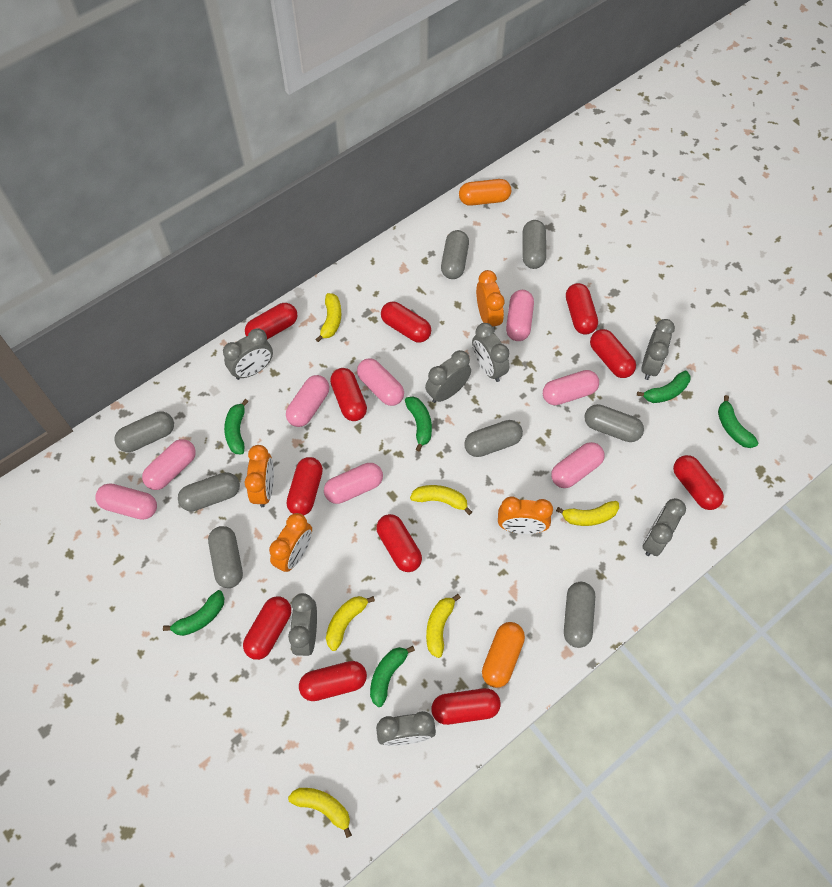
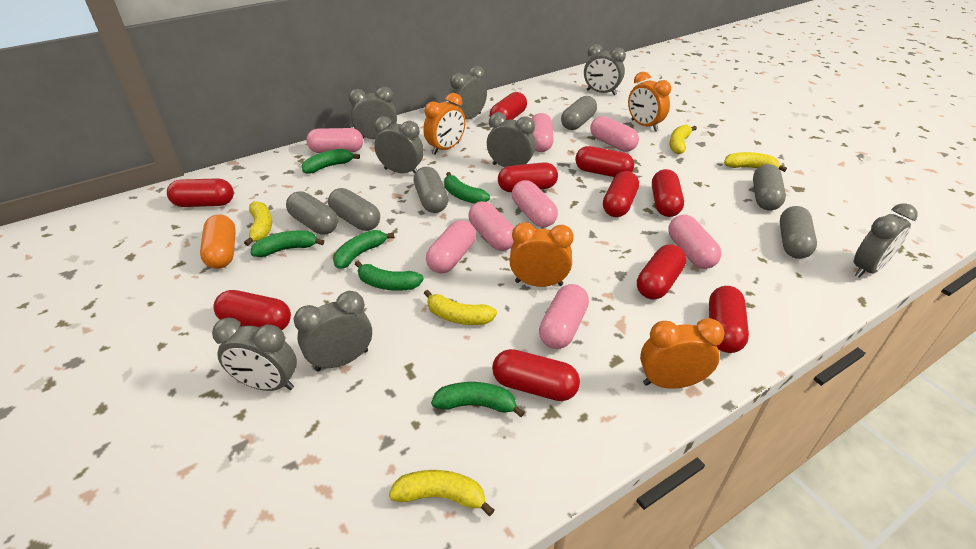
grey capsule: [115,411,174,452] [178,472,240,511] [208,526,243,588] [441,230,469,279] [464,420,523,457] [522,220,546,269] [564,582,595,648] [584,404,644,442] = 8 -> [286,191,338,235] [328,188,380,231] [414,167,448,213] [561,96,597,130] [753,164,786,210] [780,206,817,259] = 6
grey clock: [223,328,273,380] [288,593,317,656] [376,711,436,746] [425,350,471,403] [472,323,509,382] [641,319,675,380] [642,498,686,556] = 7 -> [212,317,297,391] [293,291,372,371] [349,87,397,139] [374,116,424,173] [449,66,487,119] [487,112,536,167] [584,44,626,95] [854,203,918,278] = 8
orange capsule: [459,179,511,206] [482,622,525,688] = 2 -> [200,214,236,269] = 1
red capsule: [243,596,291,660] [245,303,297,340] [287,457,323,515] [299,661,367,701] [330,368,367,421] [376,514,422,572] [381,302,431,343] [431,688,501,725] [566,283,598,335] [590,329,636,378] [673,455,724,510] = 11 -> [167,178,234,207] [213,290,291,330] [490,92,527,120] [492,349,580,401] [498,162,558,192] [575,146,634,177] [603,171,639,217] [637,244,686,299] [652,169,684,217] [709,286,749,353] = 10
yellow banana: [288,788,352,838] [316,293,341,342] [326,596,375,651] [410,485,472,515] [426,594,461,658] [556,501,619,526] = 6 -> [244,201,272,246] [389,470,494,516] [424,290,497,325] [670,125,697,154] [724,152,787,172] = 5

